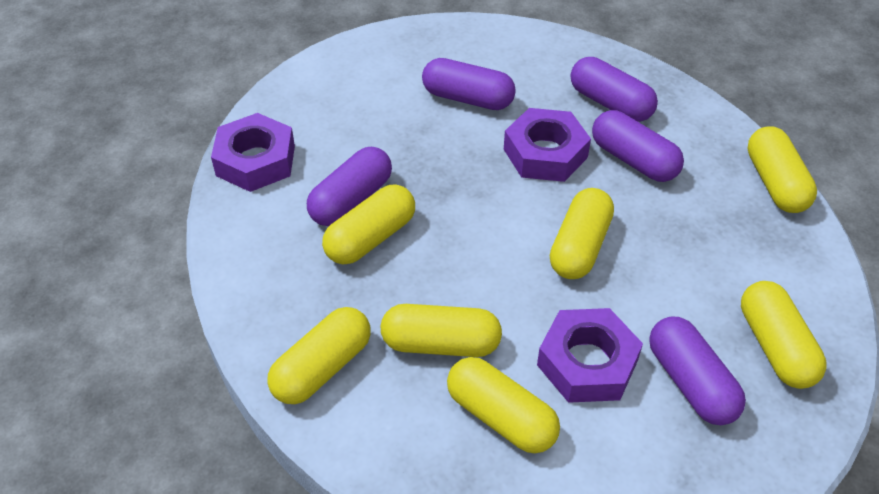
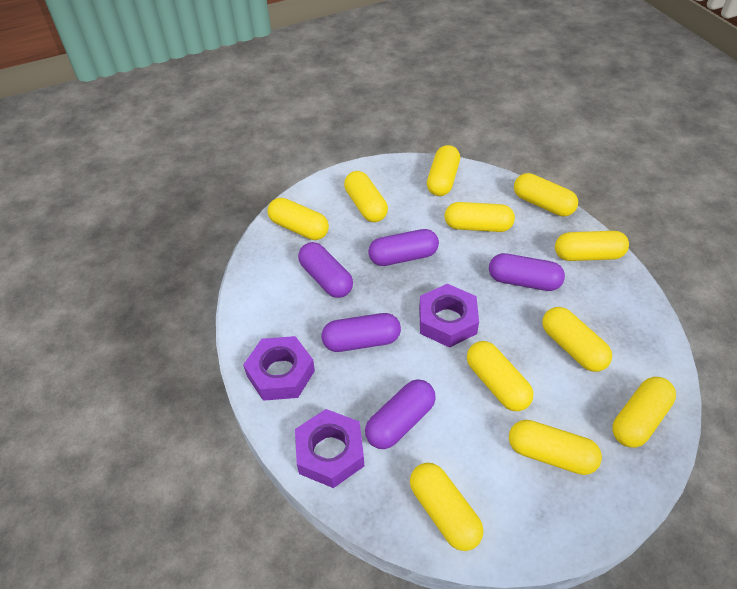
yellow capsule: [267,307,371,404] [322,184,415,265] [381,304,502,357] [447,357,560,453] [550,188,614,279] [741,281,826,389] [747,126,817,213] = 7 -> [268,198,329,240] [344,171,388,222] [410,463,483,551] [427,145,460,196] [445,202,515,232] [467,341,534,411] [509,420,602,475] [514,173,578,216] [542,307,612,372] [555,231,629,261] [612,377,676,448] = 11

